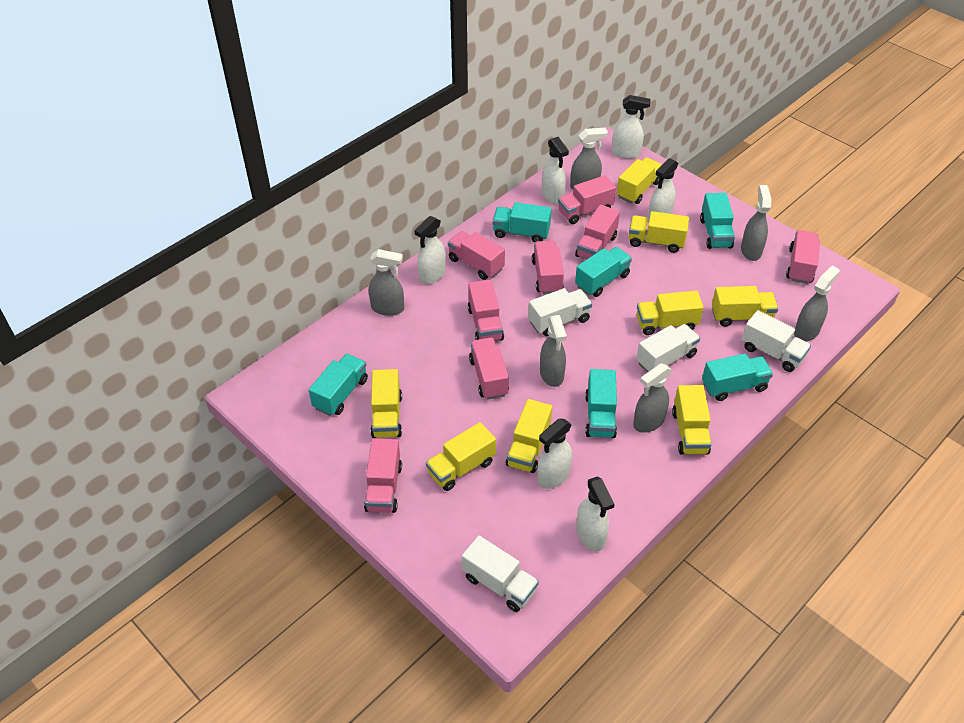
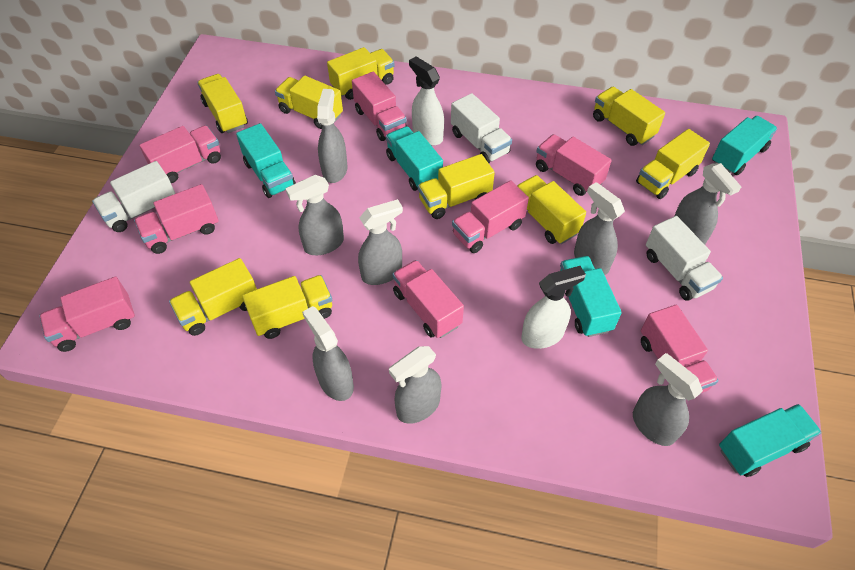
grey spray bottle: [369,249,404,316] [540,315,567,387] [570,128,608,190] [633,363,672,433] [741,185,772,261] [794,266,840,341] = 6 -> [285,175,344,255] [302,306,354,401] [317,89,348,183] [358,199,403,285] [389,346,441,424] [574,182,625,275] [633,353,703,446] [675,163,741,245] = 8
turquoise truck: [309,354,368,416] [492,202,552,242] [575,247,632,297] [585,369,617,438] [700,193,735,249] [702,353,773,401] = 6 -> [236,123,296,198] [386,126,443,191] [560,256,622,337] [712,116,777,175] [719,404,822,477] = 5
white spray bottle: [415,216,446,285] [537,419,572,489] [542,137,569,204] [576,477,615,551] [612,95,651,159] [648,158,678,221] = 6 -> [409,57,444,146] [521,266,586,349] = 2
white truck: [462,536,539,612] [528,288,592,336] [636,324,700,373] [742,310,811,372] = 4 -> [92,161,175,232] [451,93,512,163] [646,216,723,301] = 3
yellow truck: [371,369,402,438] [426,422,496,491] [506,399,552,473] [617,157,662,204] [629,211,689,253] [637,291,704,335] [672,385,712,455] [712,286,778,327] = 8 -> [169,258,257,336] [197,74,248,133] [242,275,332,339] [275,76,343,129] [327,47,395,100] [418,154,495,219] [517,175,586,244] [593,87,665,146] [636,129,710,199] = 9

